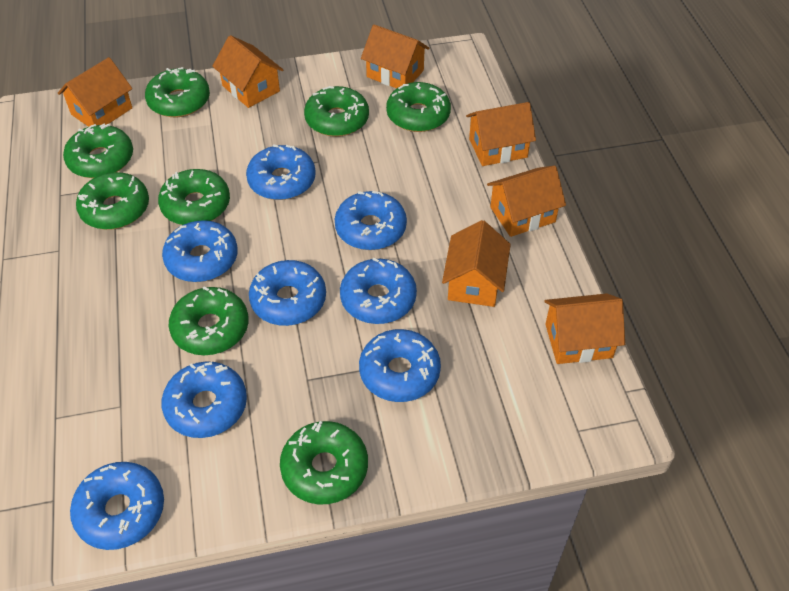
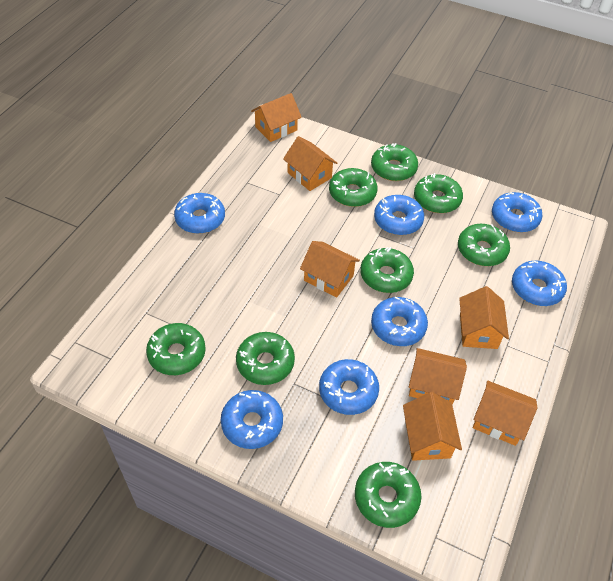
blue donut: [70,462,164,550] [161,361,247,438] [162,220,238,282] [246,144,316,200] [249,260,326,326] [335,191,407,250] [340,258,417,324] [359,329,441,402] = 8 -> [174,193,225,234] [221,390,283,449] [319,359,379,415] [371,297,428,346] [374,195,424,235] [492,192,543,233] [512,260,567,306] = 7

